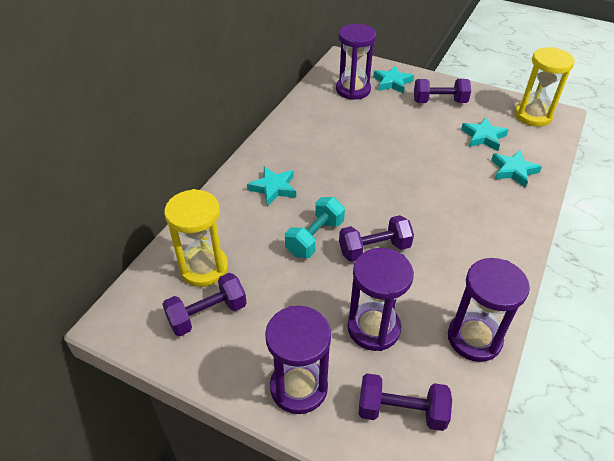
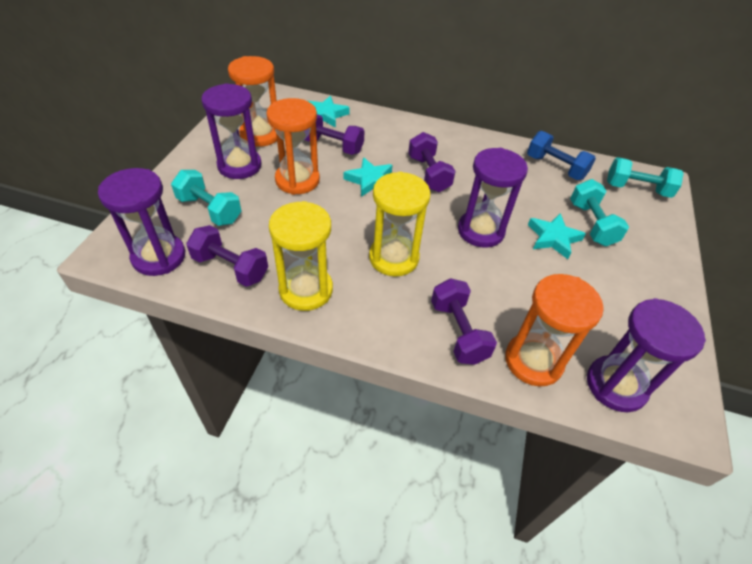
blue dumbbell: none = 0 -> [527,131,596,180] = 1
orange hourglass: none = 0 -> [228,56,277,147] [266,98,320,195] [505,274,604,387] = 3
turquoise dumbbell: [285,197,345,258] = 1 -> [171,170,241,226] [570,179,629,246] [607,157,684,198] = 3
turquoise star: [247,166,296,206] [373,66,414,94] [461,117,509,151] [491,150,542,187] = 4 -> [308,96,349,128] [344,157,392,197] [528,213,586,259] = 3

